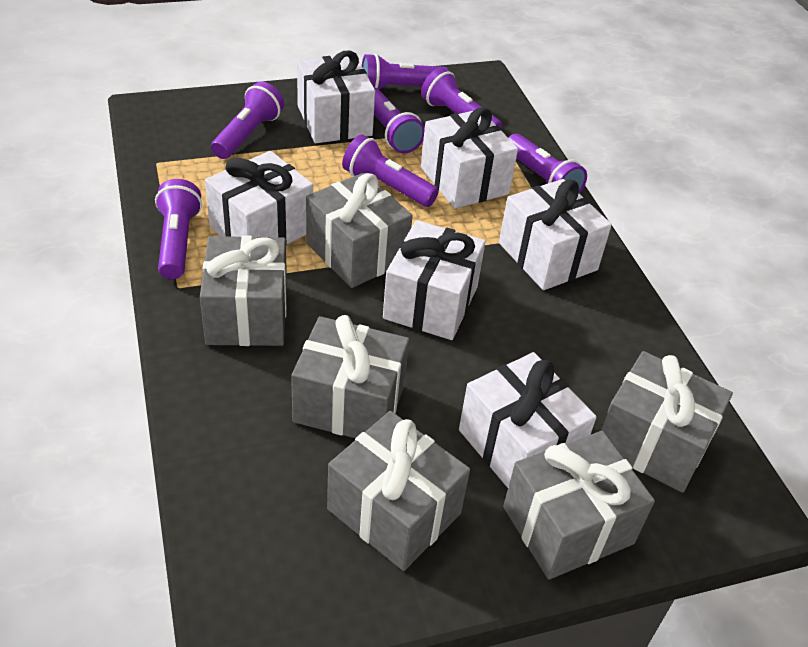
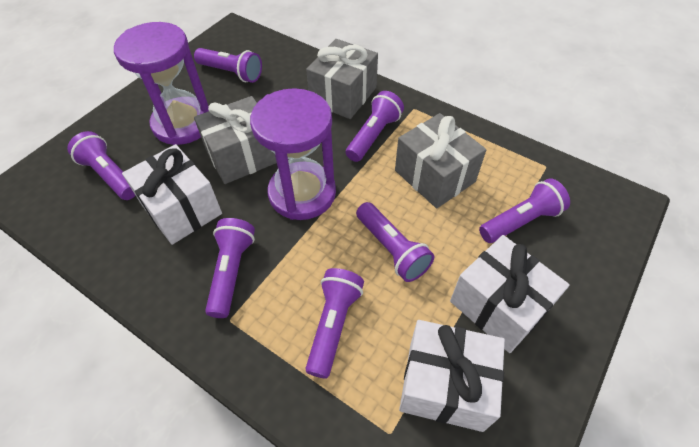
grey gift: [200,235,287,346] [291,315,409,438] [306,173,413,288] [327,411,470,571] [503,431,655,580] [601,351,733,493] = 6 -> [194,96,277,184] [306,39,378,119] [395,113,486,208] = 3
purple hourglass: none = 0 -> [114,22,209,145] [250,88,336,220] = 2
white gift: [205,151,313,245] [297,51,375,143] [383,220,485,340] [421,107,518,209] [459,352,597,488] [499,179,612,290] = 6 -> [122,144,222,245] [399,320,505,432] [450,235,570,353] = 3

